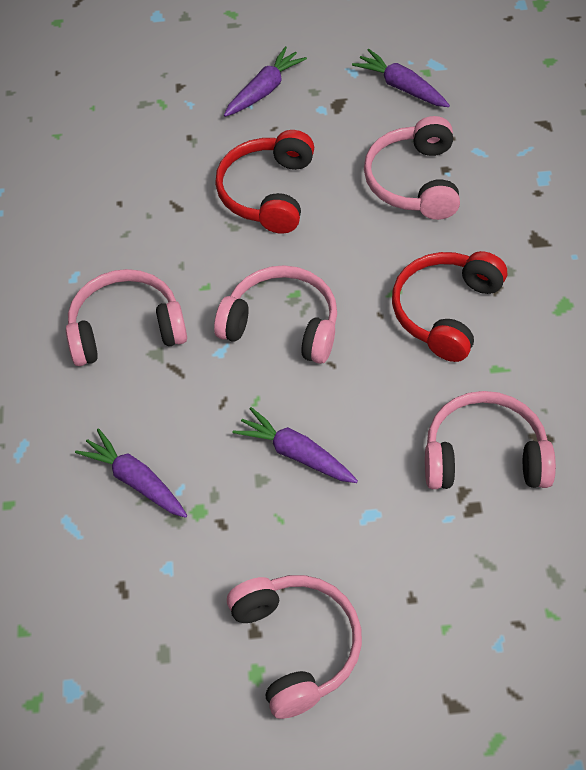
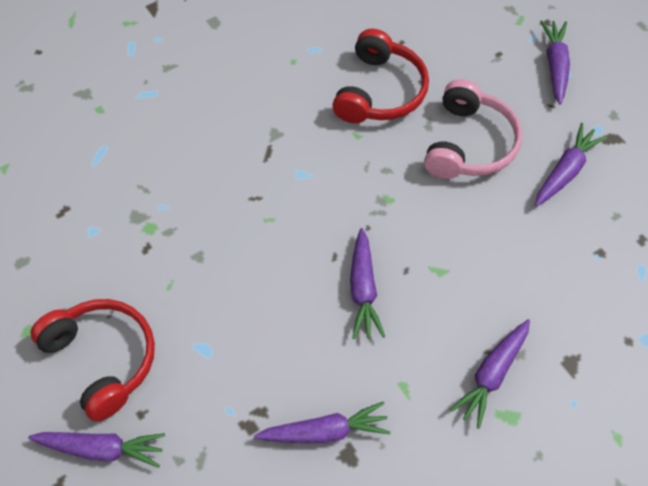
pink headphones: [66,269,187,366] [214,265,337,364] [227,575,362,719] [364,116,460,220] [425,391,556,489] = 5 -> [424,79,522,179] = 1
purple carrot: [75,428,187,518] [224,46,307,117] [233,407,358,483] [352,49,450,107] = 4 -> [28,432,165,468] [254,401,390,443] [350,228,385,339] [450,319,530,429] [535,123,607,206] [540,20,570,105] = 6

